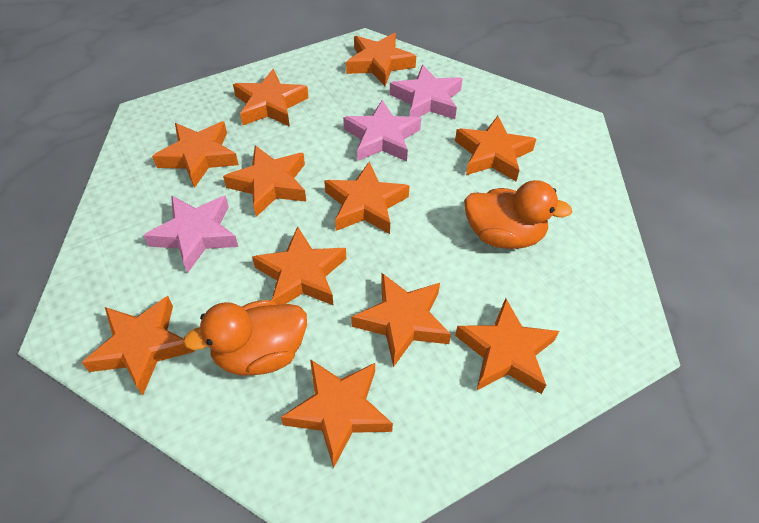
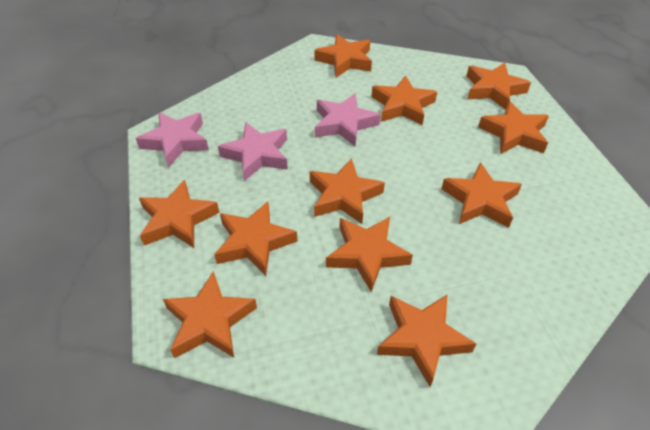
orange duck: [183,300,307,375] [464,180,573,249] = 2 -> none = 0

